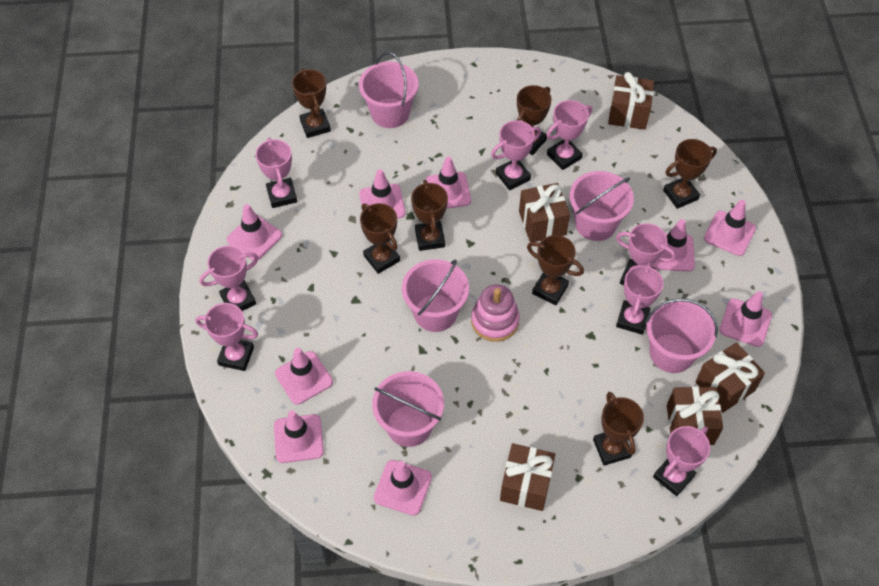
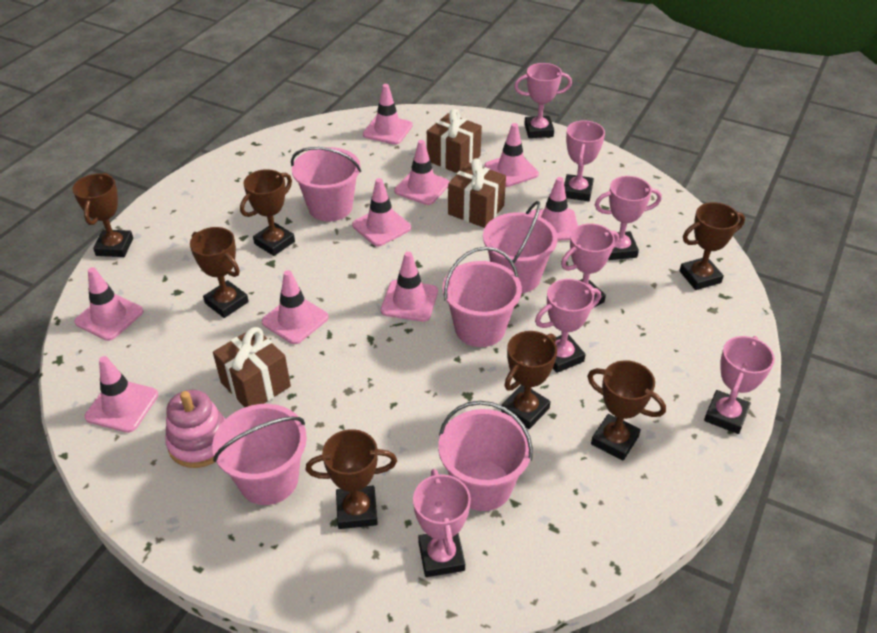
brown gift: [500,443,555,511] [519,183,570,243] [608,72,654,130] [667,386,723,445] [695,342,765,413] = 5 -> [213,327,291,407] [427,109,482,173] [448,158,506,228] = 3
pink trophy: [195,303,258,371] [199,245,259,311] [255,137,297,208] [491,121,541,190] [546,100,592,170] [616,223,676,285] [616,262,664,335] [653,426,710,496] = 8 -> [413,469,471,577] [514,63,572,138] [535,279,601,373] [561,223,619,307] [564,120,605,201] [594,176,662,260] [704,336,775,434] = 7

